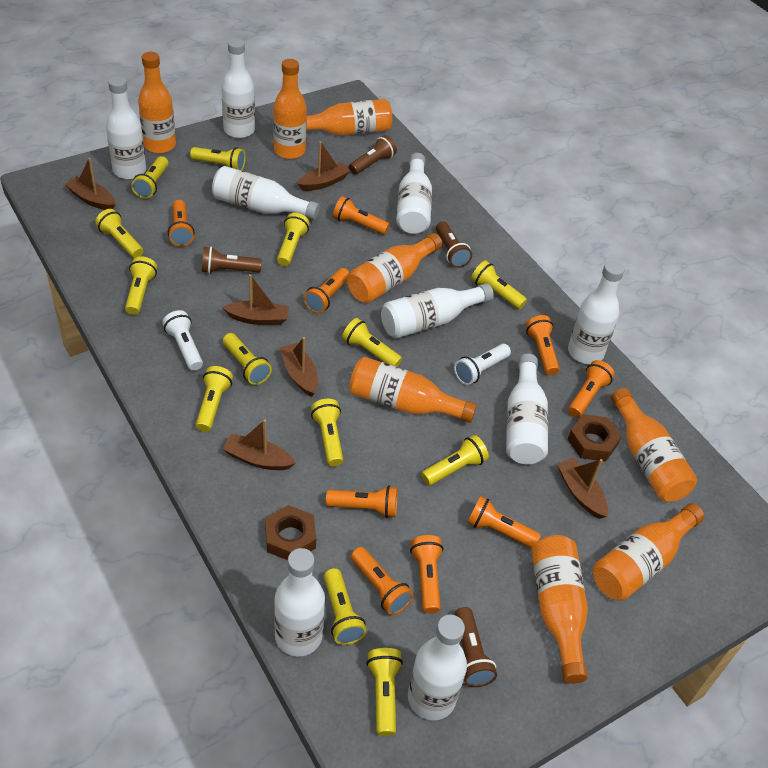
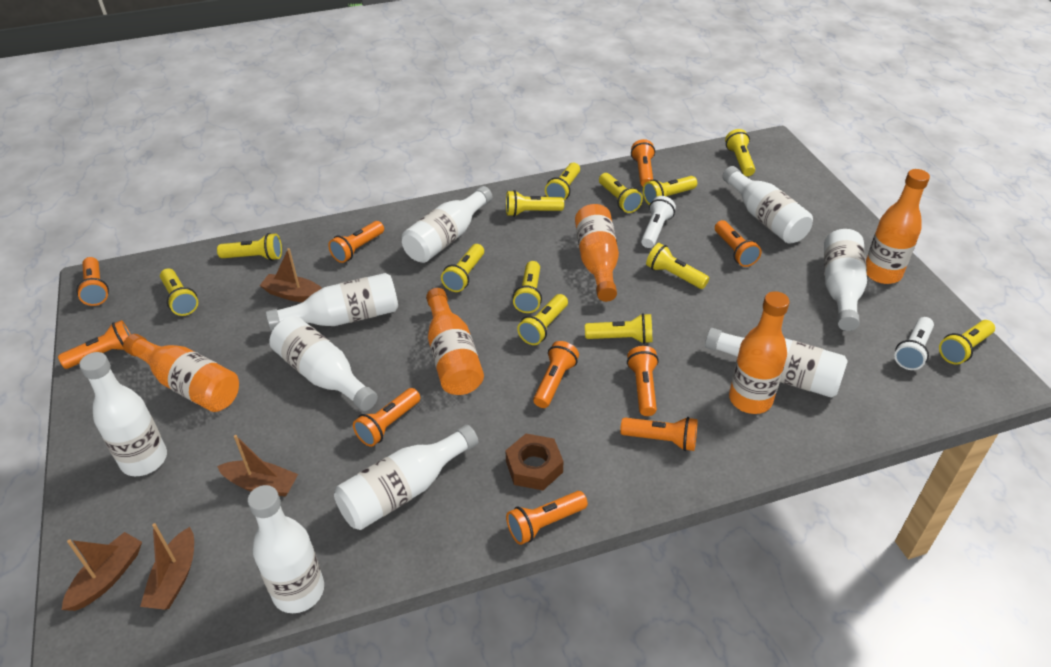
brown boat: [65,158,115,210] [223,274,289,325] [223,419,295,470] [280,337,318,397] [298,141,350,191] [557,458,608,519] = 6 -> [62,532,142,611] [140,523,194,610] [217,435,298,497] [260,248,322,302] = 4
brown flashlight: [202,247,262,274] [349,135,397,175] [436,221,472,268] [455,607,497,687] = 4 -> none = 0
brown nut: [265,505,316,560] [568,414,621,462] = 2 -> [505,434,564,490] = 1
orange bottle: [138,52,176,154] [273,59,307,159] [306,99,392,135] [347,233,442,303] [349,357,477,423] [531,535,588,684] [593,503,704,601] [611,388,697,502] = 8 -> [123,334,239,412] [426,288,484,395] [575,204,619,302] [729,291,790,414] [866,169,930,284] = 5
orange flashlight: [168,200,194,247] [303,268,349,313] [326,485,398,518] [333,196,390,235] [351,547,413,615] [410,535,443,613] [467,496,541,548] [526,315,560,375] [568,360,615,417] = 9 -> [58,320,131,369] [76,257,109,306] [328,221,384,263] [353,388,420,447] [506,491,588,545] [533,341,579,408] [620,417,698,451] [627,346,659,416] [631,139,655,187] [715,220,762,267] = 10

